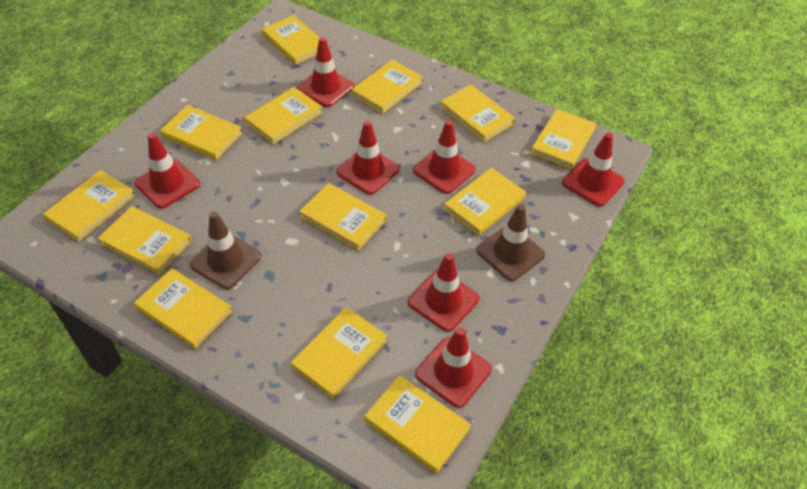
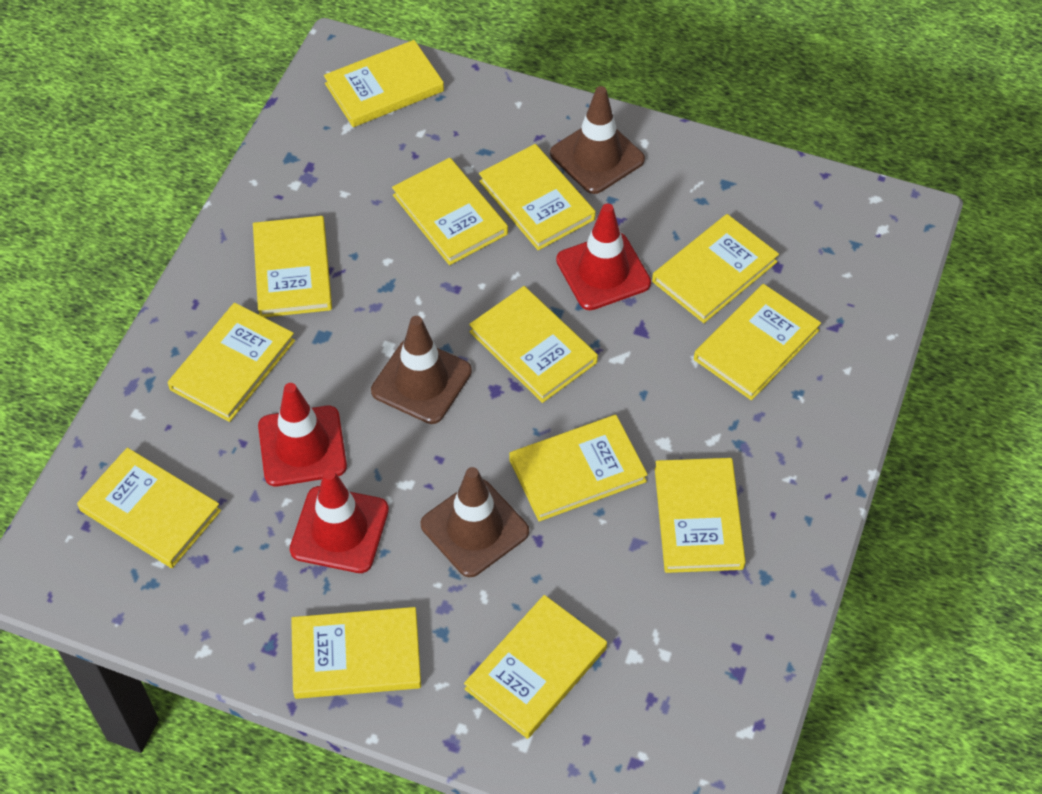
brown traffic cone: [190,211,261,289] [476,204,545,281] = 2 -> [371,316,472,424] [420,467,529,577] [550,86,645,194] = 3
red traffic cone: [134,133,200,209] [297,37,354,107] [337,121,400,195] [408,253,479,332] [413,120,476,194] [415,327,492,408] [562,133,625,207] = 7 -> [258,383,347,486] [290,469,389,573] [556,204,651,310] = 3

